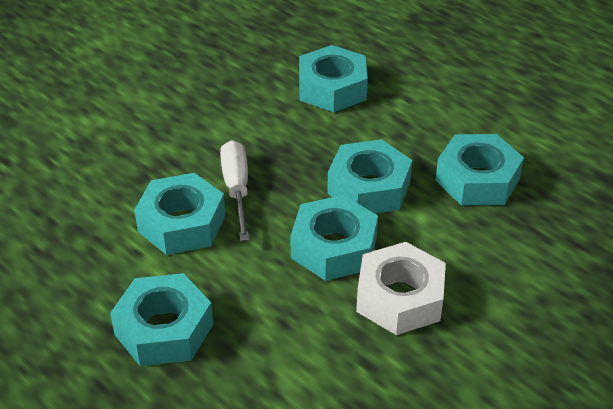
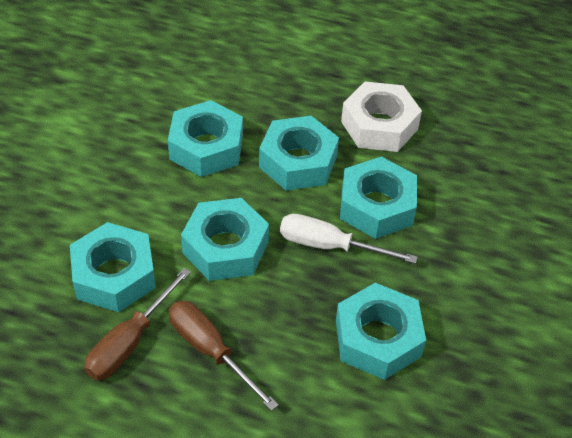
brown screwdriver: none = 0 -> [84,268,191,380] [169,301,278,411] = 2

